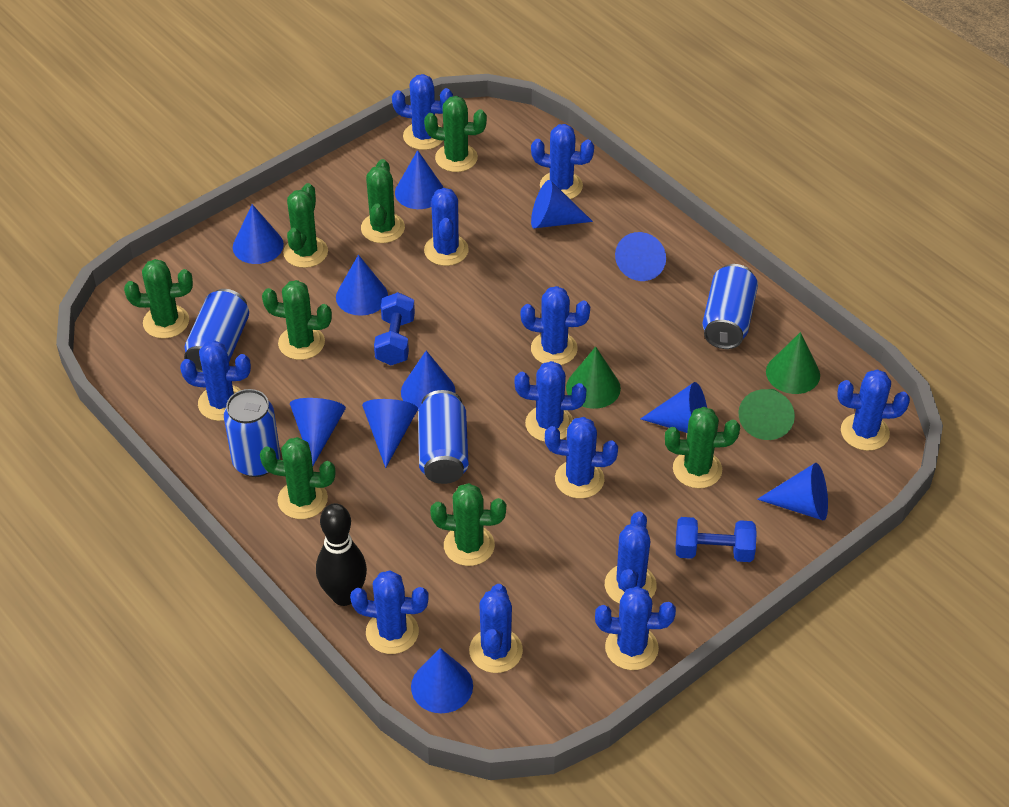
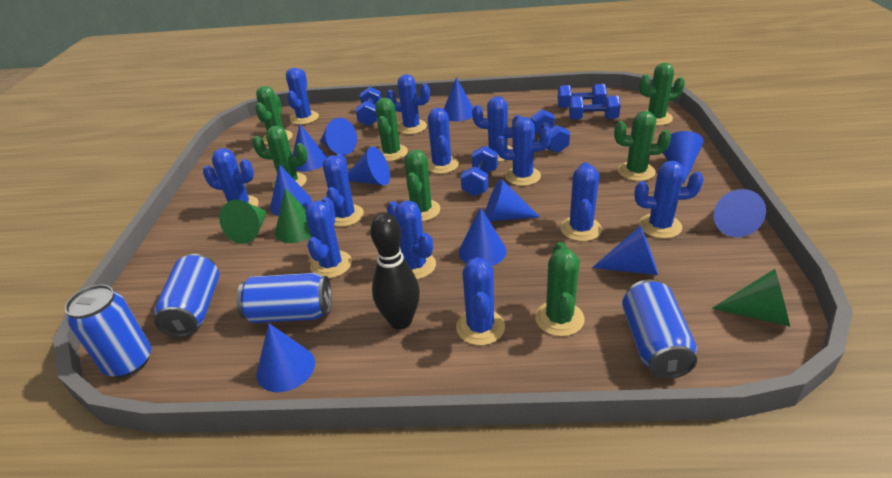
blue dumbbell: [374,292,415,365] [676,517,757,562] = 2 -> [356,87,381,126] [461,146,498,196] [530,109,570,153] [558,84,607,108] [569,96,620,120] = 5
green cactus: [124,259,193,339] [260,437,335,519] [262,280,332,360] [283,183,328,268] [361,159,405,243] [424,96,487,172] [430,483,506,566] [665,407,740,489] = 8 -> [252,126,308,188] [255,86,293,145] [375,98,408,161] [404,149,440,221] [535,242,585,336] [614,111,671,181] [639,63,685,126] = 7

